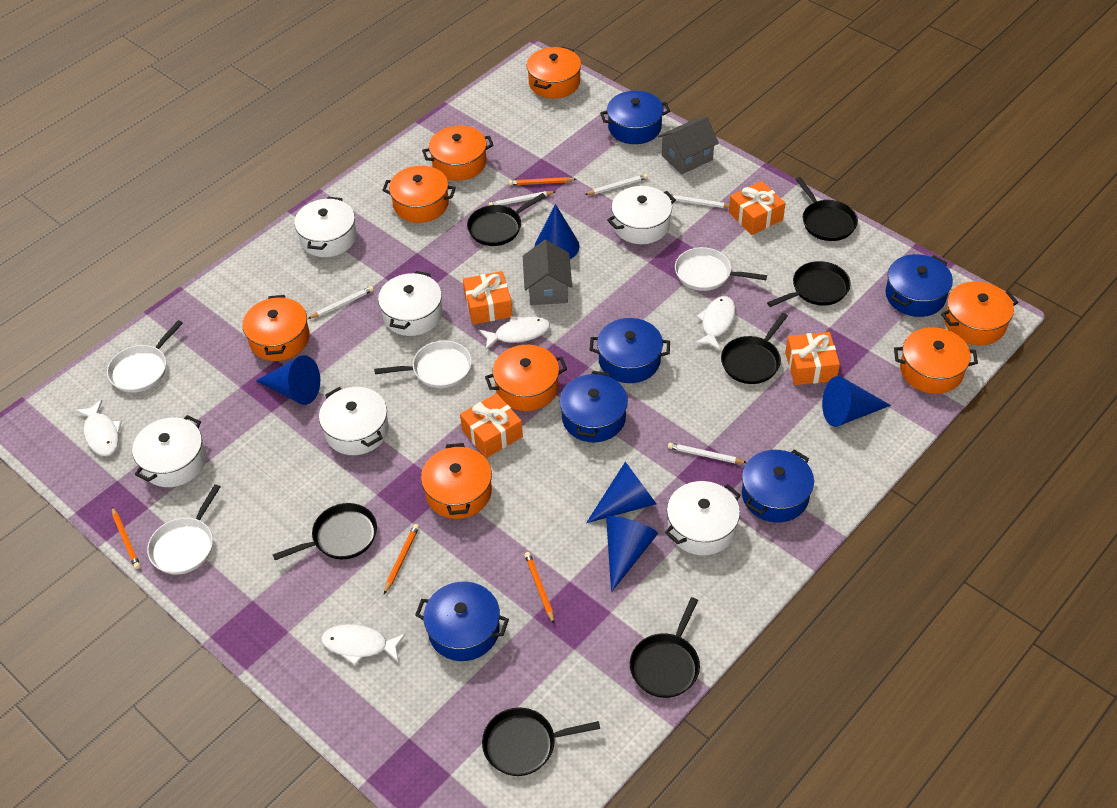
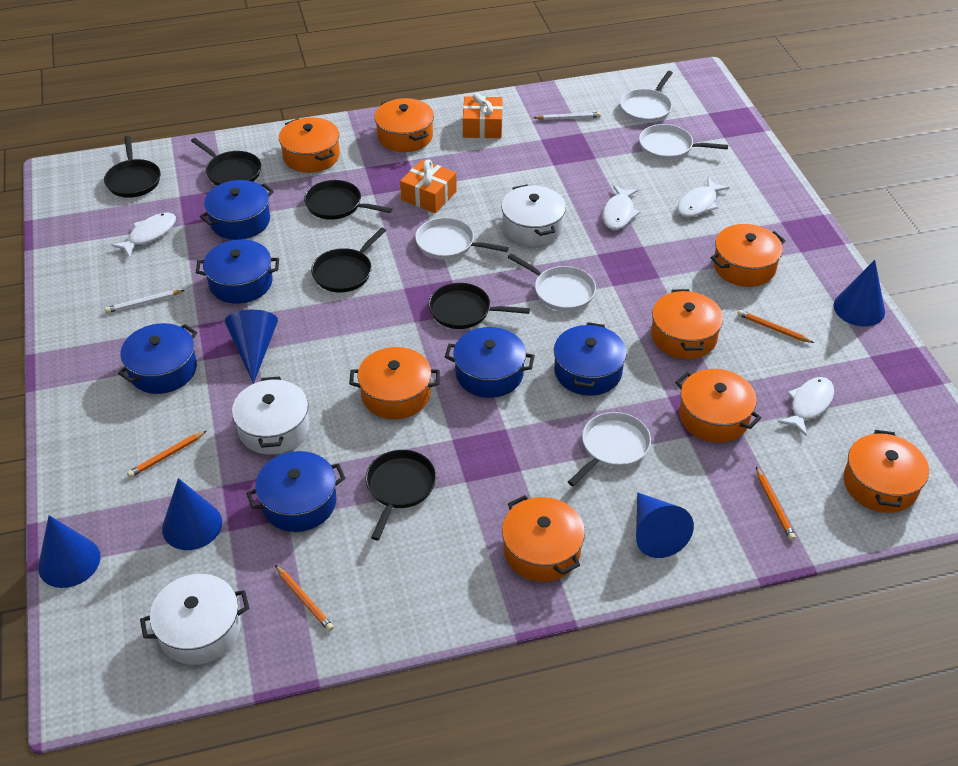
black pan: [273,503,377,560] [467,193,546,246] [482,707,600,776] [630,597,700,698] [721,313,788,384] [767,261,851,307] [795,177,858,241] = 7 -> [104,136,161,198] [191,138,261,186] [304,180,392,220] [311,227,386,292] [366,450,436,540] [429,283,530,329] = 6
grey house: [523,240,572,305] [658,116,719,174] = 2 -> none = 0
orange gift: [460,393,523,458] [463,271,513,325] [729,181,785,235] [785,332,840,385] = 4 -> [400,160,457,213] [463,93,503,138] = 2
white pan: [107,320,183,393] [147,484,220,575] [374,340,472,388] [675,247,767,291] = 4 -> [415,217,509,260] [508,253,596,311] [568,412,651,486] [620,71,673,123] [639,124,728,160] = 5
white pencil: [308,286,374,319] [489,191,555,205] [584,174,648,195] [667,195,729,208] [668,443,747,463] = 5 -> [105,290,185,313] [534,112,601,120] = 2
white pot: [132,415,206,487] [294,197,357,257] [319,387,389,455] [378,271,442,336] [607,186,676,244] [665,481,741,555] = 6 -> [140,574,249,665] [232,376,309,454] [501,184,566,246] = 3

